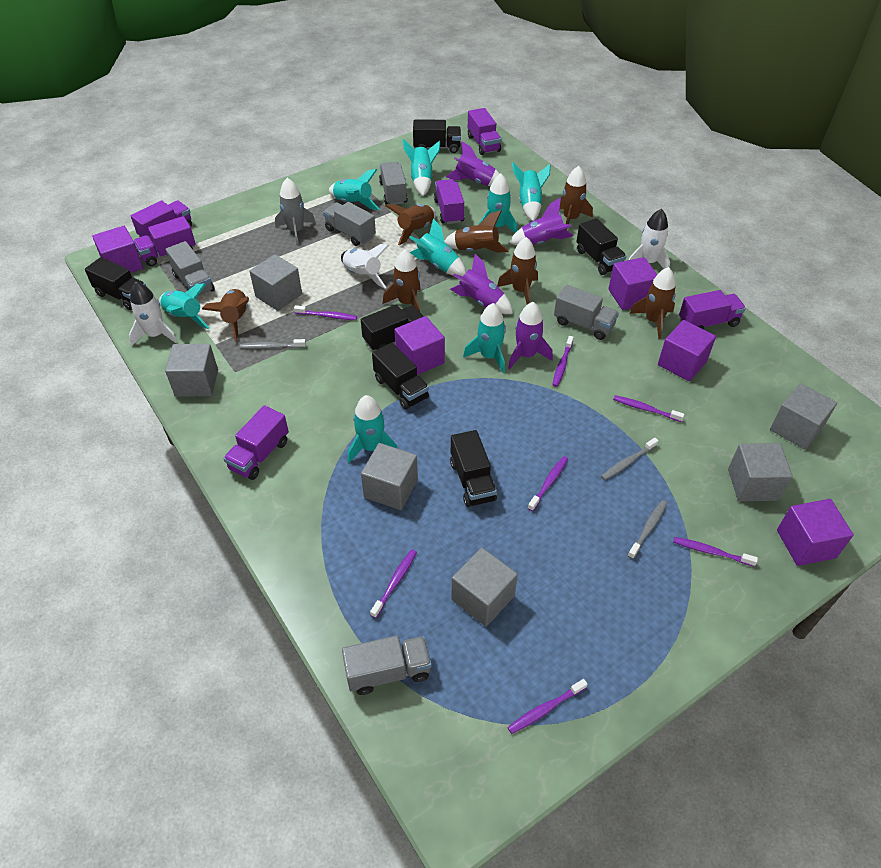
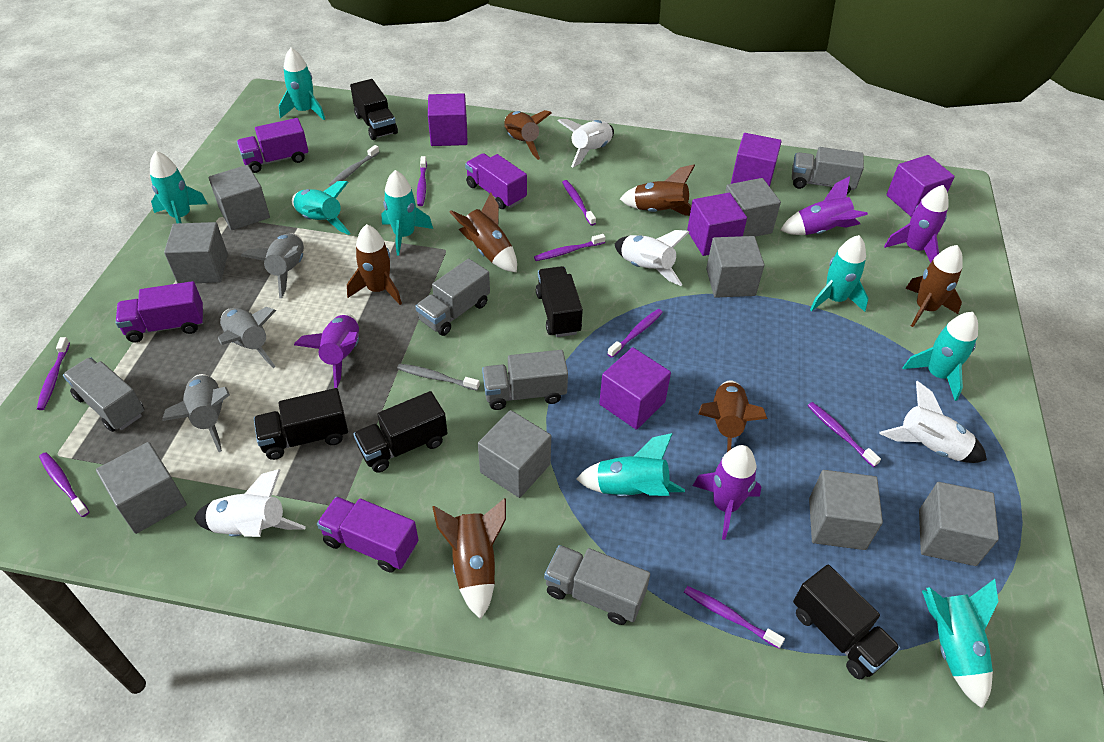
black truck: [85,257,146,310] [361,304,424,351] [372,343,429,410] [413,120,461,153] [450,430,497,507] [576,218,626,275] = 6 -> [254,388,348,460] [350,79,398,140] [353,391,447,473] [536,266,583,337] [793,565,900,679] = 5
grey cube: [165,344,218,397] [249,254,302,311] [361,443,418,510] [451,547,518,627] [728,443,793,501] [770,383,837,450] = 6 -> [96,442,187,534] [164,222,228,283] [209,165,270,230] [478,410,551,498] [706,236,764,298] [725,178,781,237] [809,470,883,550] [919,482,999,566] = 8
grey rocket: [275,178,315,245] = 1 -> [162,374,230,452] [218,307,276,368] [241,234,304,298] = 3
grey toothbrush: [240,339,306,349] [601,438,658,480] [628,500,667,559] = 3 -> [329,145,379,186] [397,363,480,391] = 2
purple toothbrush: [294,305,357,320] [370,549,417,618] [507,679,587,734] [528,456,568,511] [552,336,574,387] [613,395,684,422] [673,537,758,567] = 7 -> [37,337,70,410] [39,452,89,517] [417,156,427,206] [534,234,606,261] [562,180,596,226] [607,309,663,358] [684,586,785,649] [807,402,881,467] = 8
purple truck: [131,200,192,240] [134,216,196,266] [223,405,289,480] [434,179,465,224] [468,108,501,155] [679,290,746,329] = 6 -> [115,281,203,342] [237,118,308,173] [317,496,419,573] [465,153,527,209] = 4
white rocket: [129,282,178,346] [341,244,389,288] [629,209,670,269] = 3 -> [194,469,306,537] [558,119,614,167] [615,230,689,286] [879,381,987,463] = 4

